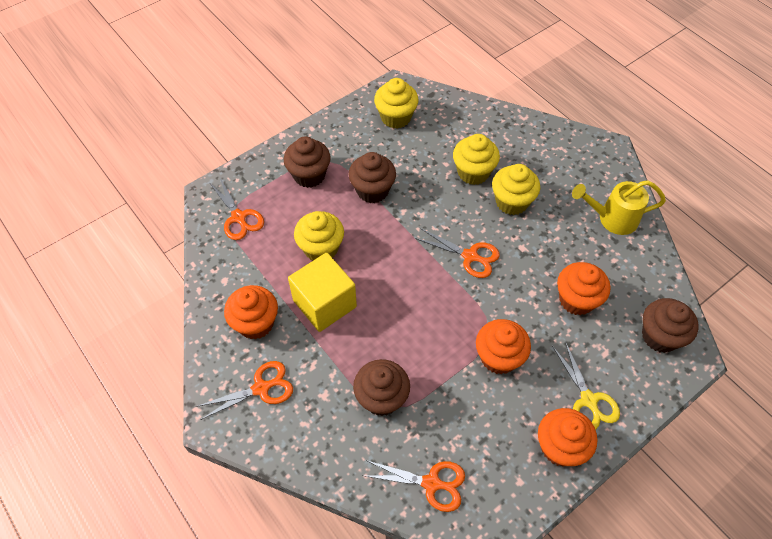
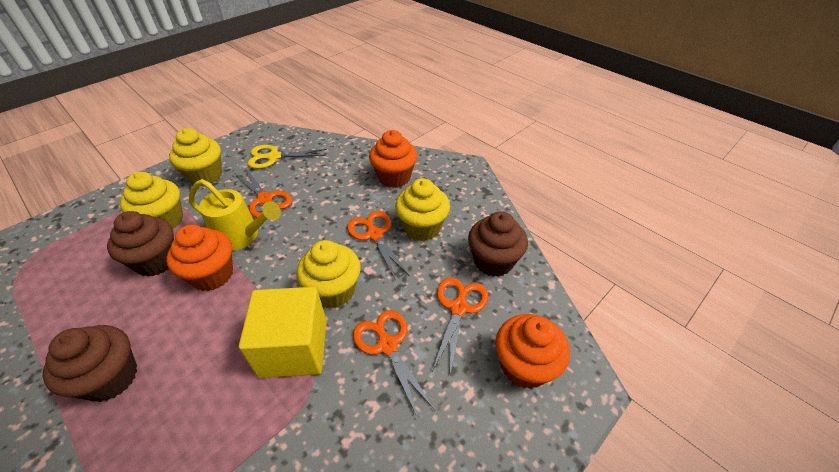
brown cupcake: [284,136,331,188] [348,152,396,203] [353,359,410,416] [642,298,698,353] = 4 -> [43,325,137,402] [107,211,174,277] [468,211,528,277] = 3
orange cupcake: [224,285,278,339] [476,319,531,374] [538,408,597,467] [557,262,610,315] = 4 -> [166,225,233,291] [369,130,417,188] [495,314,570,389] = 3

